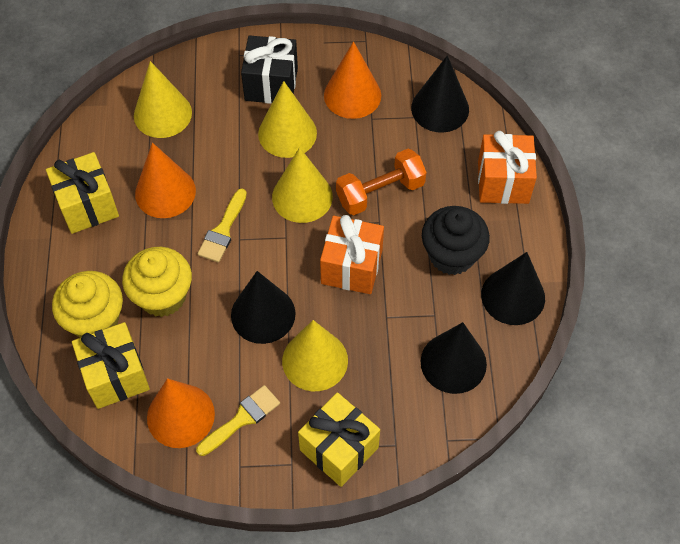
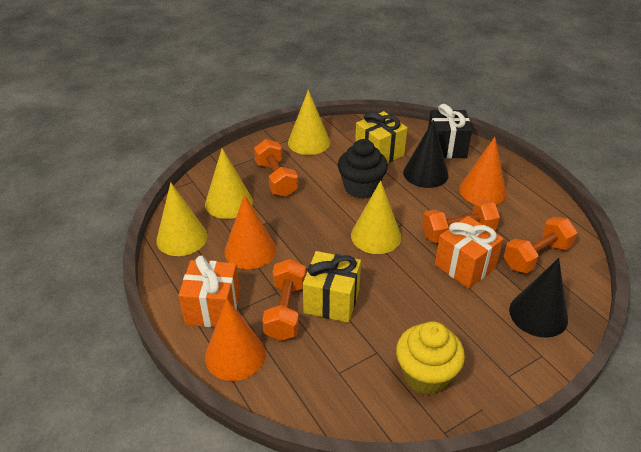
black cone: [231,271,295,344] [411,55,469,132] [421,322,487,394] [481,252,545,325] = 4 -> [403,120,449,188] [509,258,568,338] = 2
orange dumbbell: [336,149,426,215] = 1 -> [254,139,298,197] [262,259,306,341] [422,200,500,243] [504,217,577,273] = 4
yellow brush: [196,385,280,456] [198,188,247,263] = 2 -> none = 0
yellow cupcake: [52,271,123,338] [122,247,192,317] = 2 -> [396,321,465,395] = 1
yellow gift: [46,152,119,234] [72,322,150,409] [298,392,380,487] = 3 -> [303,251,361,323] [355,111,407,163] = 2

